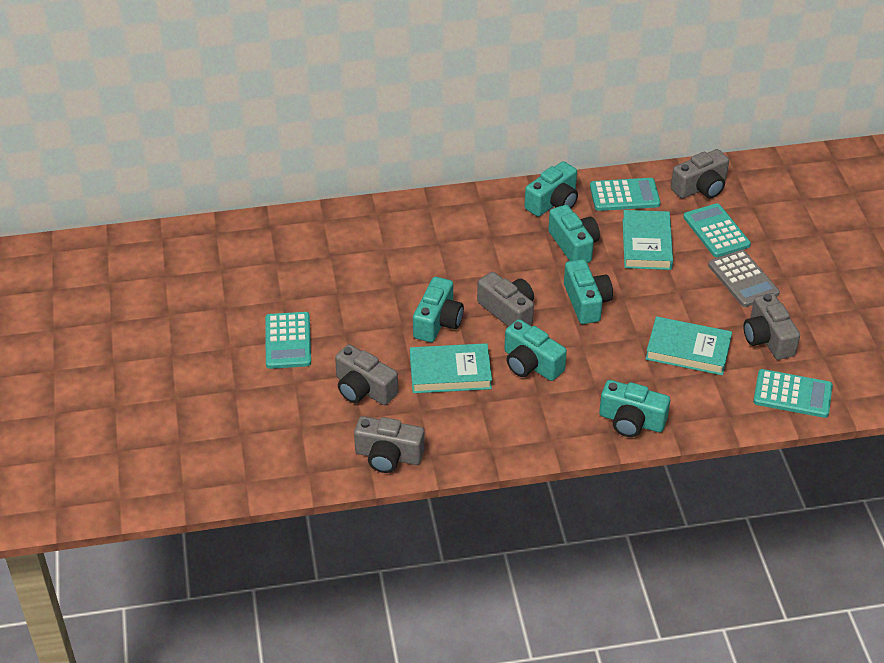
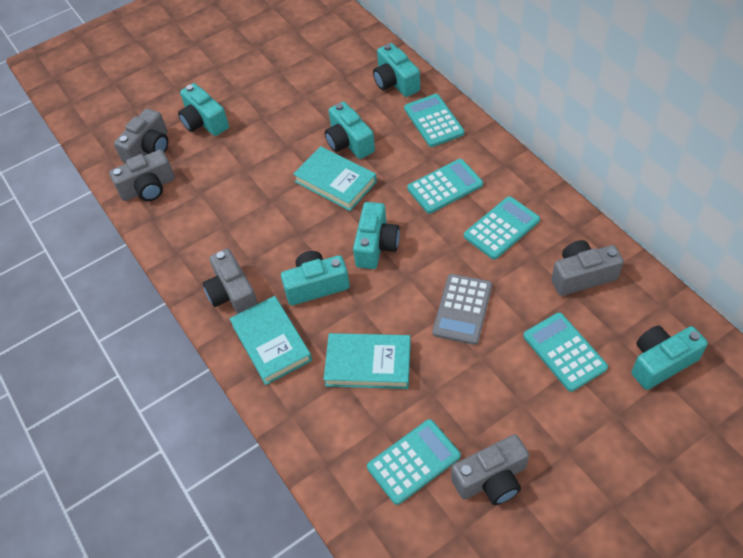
turquoise calculator: [265,312,311,369] [590,178,661,211] [683,203,751,257] [753,369,833,418] = 4 -> [367,419,461,505] [404,94,464,147] [407,159,483,214] [464,196,540,260] [523,312,608,392] = 5

